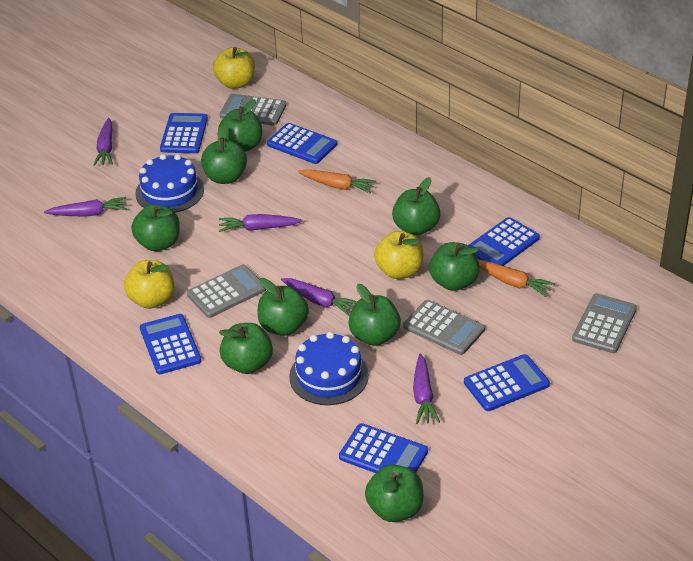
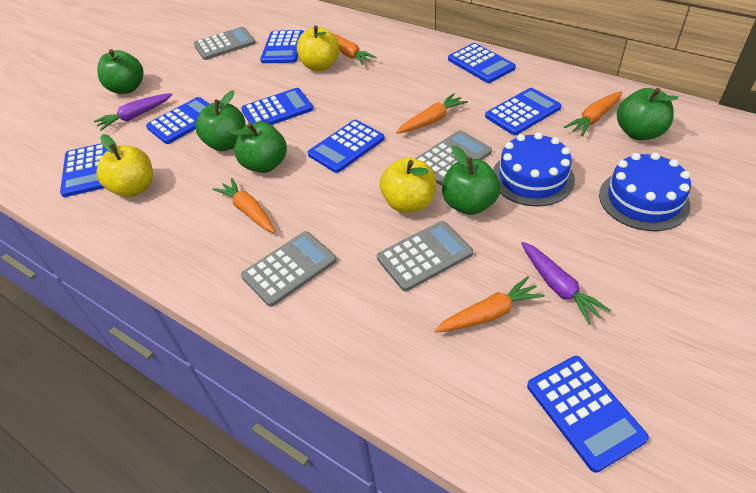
blue calculator: [140,314,201,374] [160,113,208,153] [267,123,337,164] [339,423,428,473] [464,354,550,411] [468,217,540,266] = 6 -> [60,143,107,197] [146,97,209,144] [241,88,313,125] [260,30,304,63] [308,120,385,173] [448,43,516,83] [485,88,561,135] [527,356,649,473] = 8
green apple: [131,204,180,251] [201,126,247,184] [218,99,262,152] [219,323,273,374] [257,278,309,336] [348,284,401,346] [365,464,423,522] [392,177,441,236] [429,242,480,291] = 9 -> [97,49,144,94] [195,90,245,151] [229,122,287,173] [442,146,501,215] [617,88,679,140] = 5
orange carrot: [298,169,377,193] [478,260,555,297] = 2 -> [213,178,275,233] [332,33,377,65] [396,93,468,134] [434,276,545,333] [564,91,622,136] = 5
purple carrot: [44,197,127,217] [93,118,113,166] [219,214,303,232] [281,278,357,316] [413,353,440,424] = 5 -> [94,93,173,131] [521,242,611,325] = 2

